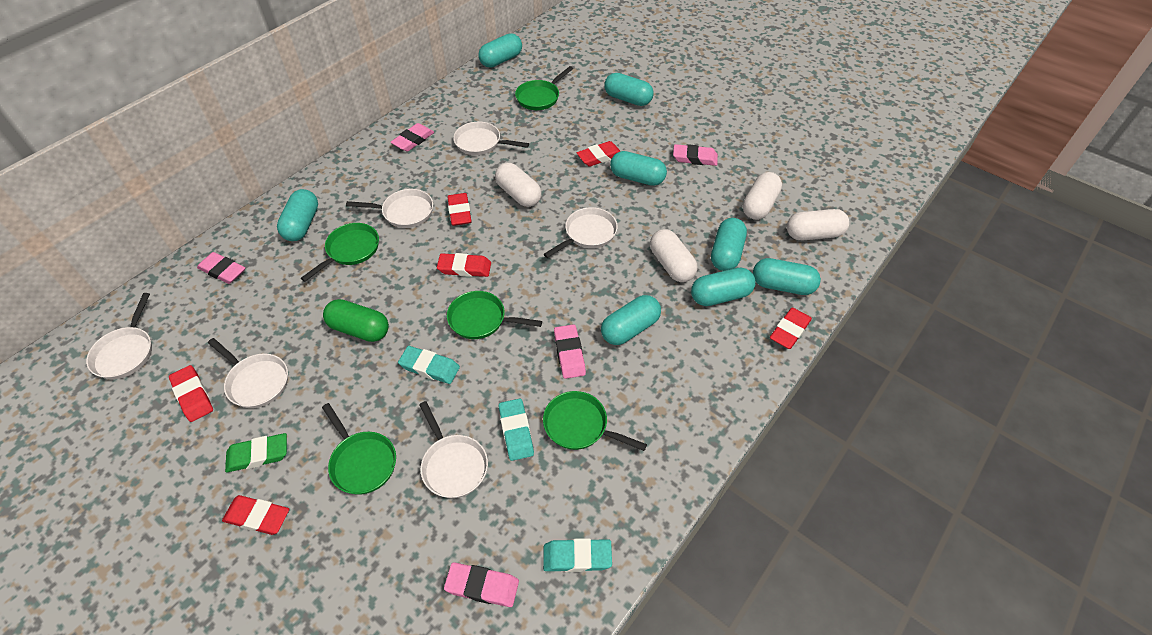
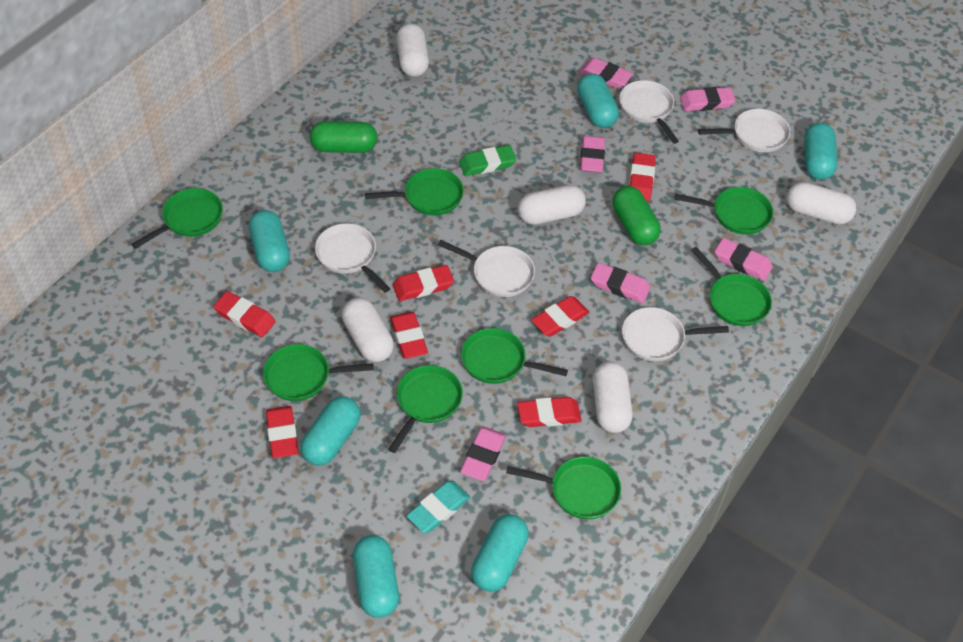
green capsule: [323,299,389,342] = 1 -> [310,121,378,153] [612,186,661,245] = 2
green pan: [301,223,379,282] [322,403,396,495] [447,291,542,339] [515,66,573,110] [543,391,647,451] = 5 -> [131,188,223,249] [263,344,374,401] [365,168,464,216] [388,365,463,453] [461,328,568,384] [506,456,621,519] [675,187,773,235] [691,247,772,326] = 8
pink eraser: [197,252,245,284] [390,123,434,152] [444,562,519,607] [554,324,586,379] [673,144,718,166] = 5 -> [460,427,506,481] [579,58,633,89] [580,136,605,173] [591,263,650,303] [680,87,736,111] [714,238,773,281] = 6
red eraser: [169,365,213,422] [222,495,289,535] [437,253,491,277] [447,193,472,226] [577,141,620,167] [770,308,812,349] = 6 -> [213,291,276,337] [266,406,298,458] [390,312,428,359] [393,265,454,301] [517,397,582,427] [531,296,590,337] [629,153,656,201] = 7
turquoise capsule: [277,189,318,241] [478,33,522,67] [601,295,661,345] [604,73,653,106] [610,151,667,186] [691,268,755,306] [711,218,747,271] [753,258,821,295] = 8 -> [249,210,290,272] [301,396,360,466] [353,535,399,618] [471,514,529,592] [577,73,619,128] [804,123,838,180] = 6
turquoise eraser: [398,346,460,384] [499,398,534,461] [543,538,612,572] = 3 -> [406,481,471,533] = 1
white capsule: [495,163,542,207] [650,229,697,282] [743,172,782,220] [787,209,849,240] = 4 -> [342,298,394,362] [396,24,429,77] [518,185,586,225] [593,361,633,433] [787,182,857,224] = 5
white pan: [86,293,152,379] [208,338,288,408] [346,189,433,228] [419,401,488,498] [453,122,529,155] [544,207,618,258] = 6 -> [315,223,391,293] [438,240,535,297] [619,80,679,144] [622,307,729,361] [698,109,790,152] = 5

